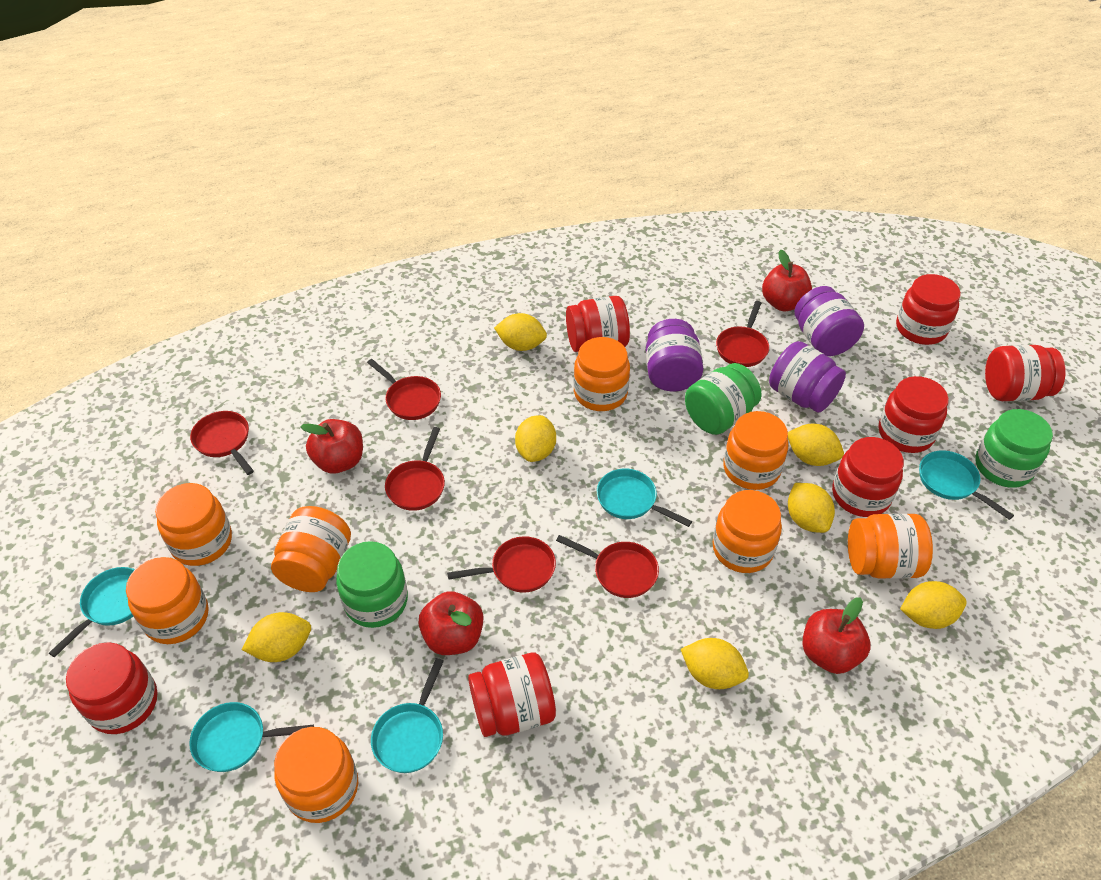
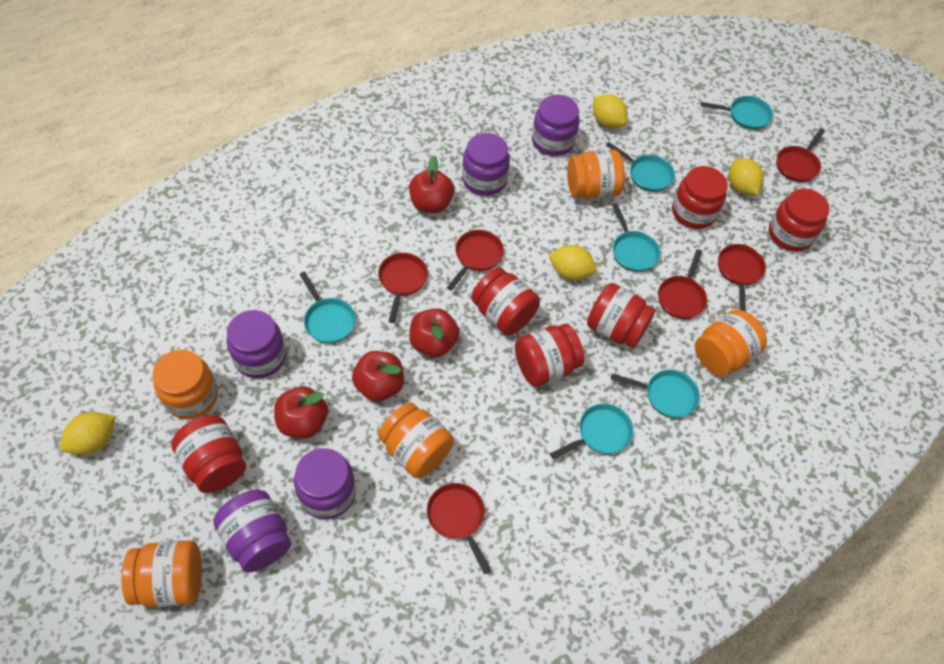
green jar: [336,541,408,628] [685,363,762,435] [975,409,1053,488] = 3 -> none = 0
orange jar: [126,557,209,644] [155,483,232,566] [271,506,351,592] [274,727,358,823] [574,337,630,411] [713,490,782,573] [723,411,788,490] [848,513,933,579] = 8 -> [122,540,202,607] [153,350,218,419] [378,402,454,478] [567,149,625,199] [695,310,767,376] = 5
purple jar: [646,319,703,392] [769,341,846,413] [794,286,864,356] = 3 -> [213,490,291,573] [227,310,286,379] [294,448,356,519] [462,133,510,196] [532,95,580,156] = 5
red jar: [66,642,158,734] [468,652,556,737] [566,296,630,352] [832,437,904,517] [879,376,949,453] [896,274,961,345] [985,345,1065,401] = 7 -> [171,415,246,493] [471,267,540,335] [515,324,584,387] [587,283,656,348] [672,166,728,229] [769,189,830,252] = 6
turquoise pan: [49,567,135,657] [189,702,314,772] [371,658,444,773] [597,469,692,527] [919,450,1014,520] = 5 -> [299,271,356,344] [550,403,633,459] [606,142,675,192] [611,370,700,418] [612,203,660,272] [701,96,773,130] = 6
yellow lemon: [242,612,311,662] [494,313,547,351] [515,415,556,462] [681,638,749,689] [788,424,844,466] [788,483,835,533] [900,581,967,629] = 7 -> [60,412,116,455] [549,245,597,281] [593,94,628,128] [729,158,764,195] = 4

